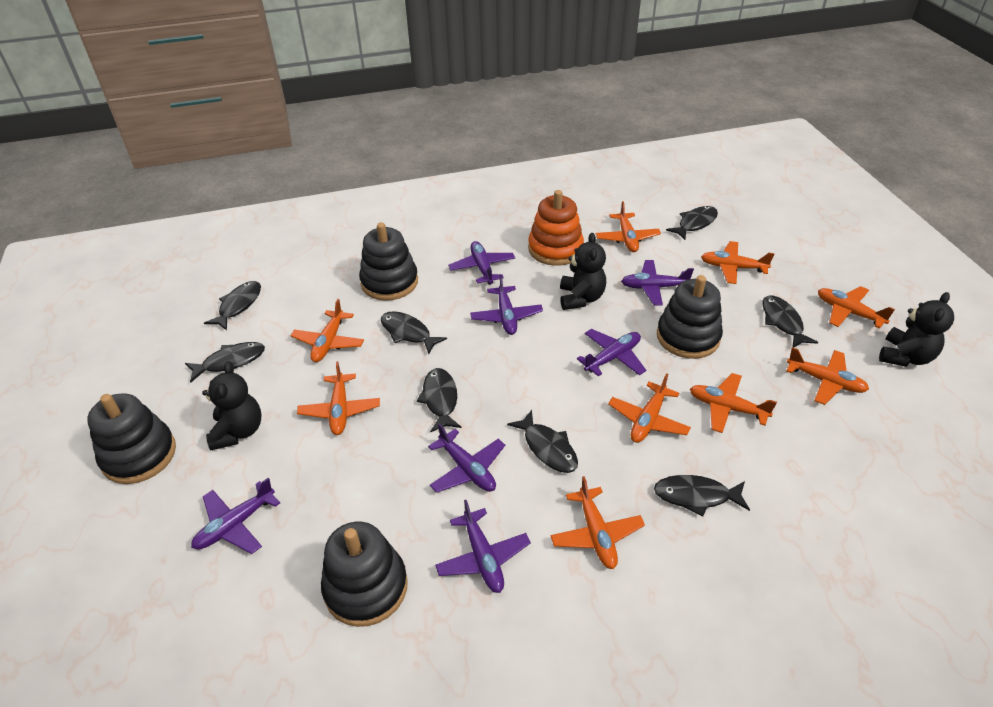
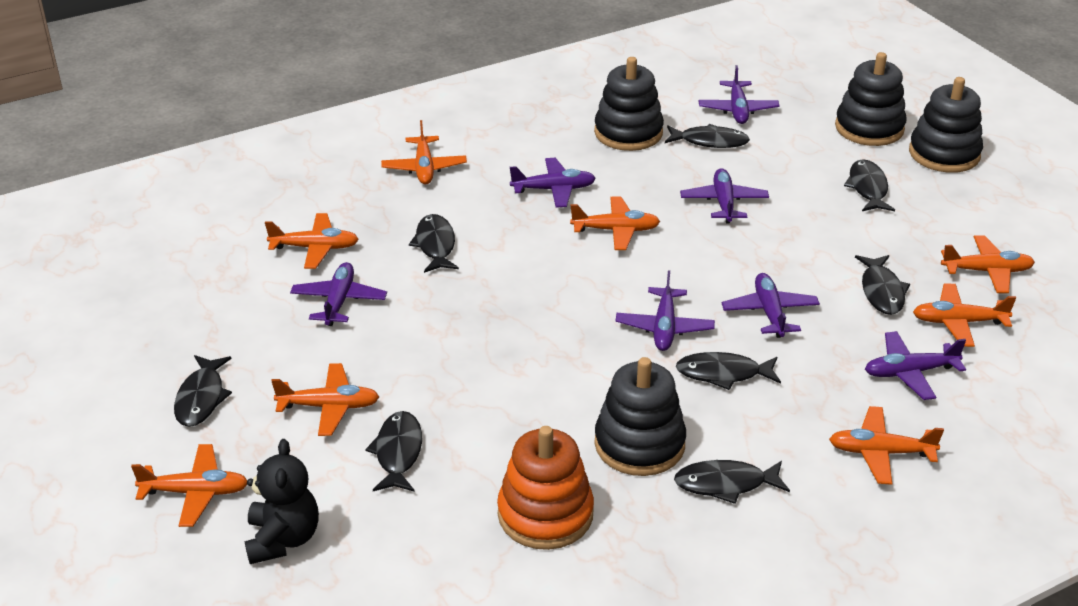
black teddy bear: [202,361,261,450] [560,233,606,310] [879,292,954,367] = 3 -> [244,439,319,564] = 1
orange plane: [291,299,364,362] [297,361,380,435] [550,476,645,569] [596,201,661,252] [608,373,691,443] [690,373,777,433] [701,241,774,284] [786,347,869,405] [818,286,895,329] = 9 -> [131,444,247,527] [265,213,359,269] [271,363,379,436] [381,120,467,184] [570,197,660,250] [829,406,944,485] [913,283,1016,347] [941,235,1035,293] = 8

